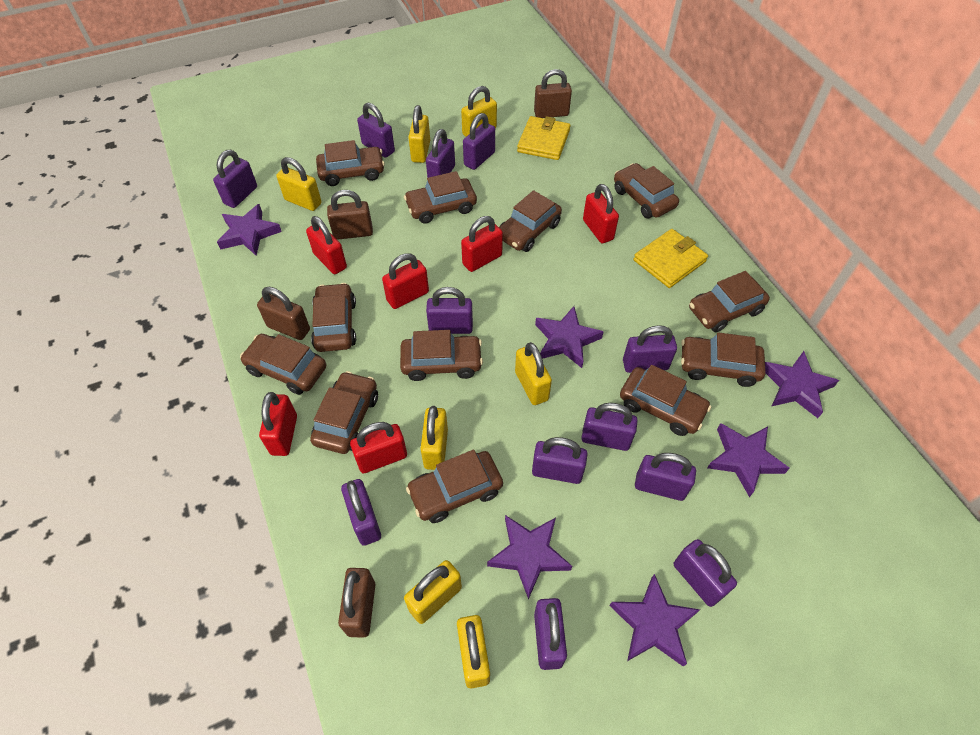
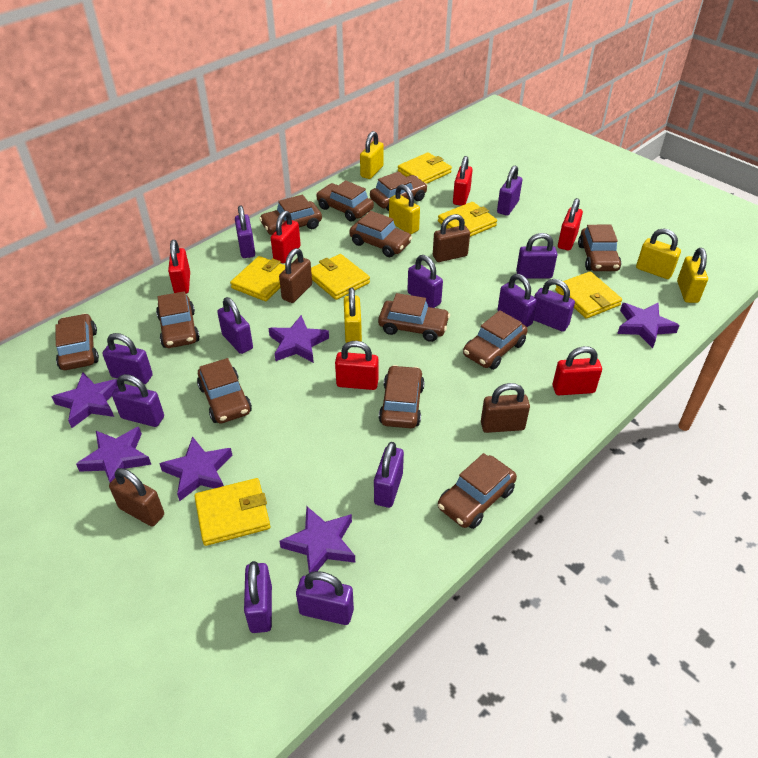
yellow padlock: [276,157,322,211] [404,560,462,624] [408,105,430,163] [421,406,448,470] [457,615,490,689] [461,86,497,137] [515,342,552,405] = 7 -> [344,287,362,343] [360,131,384,179] [389,184,420,234] [636,228,681,279] [677,248,708,303] = 5
yellow wallet: [517,116,571,160] [634,229,708,288] = 2 -> [195,478,270,546] [230,256,285,301] [311,254,370,300] [398,152,452,184] [438,202,497,237] [555,271,622,319] = 6

